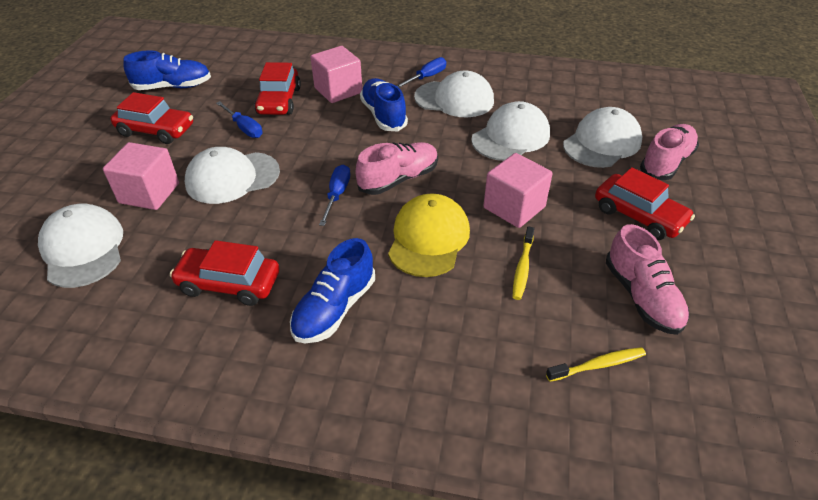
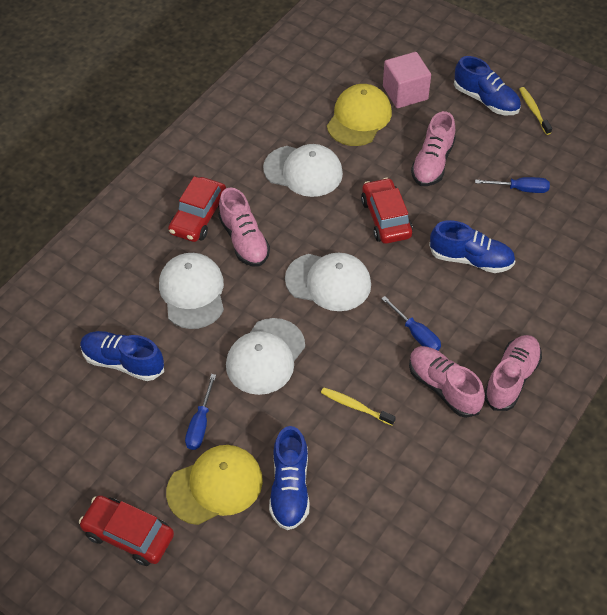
blue shoe: [123,50,211,90] [290,238,375,343] [360,78,408,131] = 3 -> [80,331,164,381] [269,426,310,530] [429,220,515,273] [454,56,521,115] = 4
pink cube: [103,142,179,210] [310,46,362,103] [483,153,553,228] = 3 -> [383,52,431,108] = 1
pink shoe: [355,142,438,195] [606,224,690,335] [640,124,699,180] = 3 -> [218,187,270,267] [409,346,485,418] [411,111,456,186] [484,335,542,411] = 4
red car: [110,92,193,144] [170,240,279,306] [254,62,301,115] [595,167,695,240] = 4 -> [79,495,174,566] [168,176,226,242] [361,178,413,244] = 3
white cap: [38,203,123,288] [185,147,280,204] [414,70,494,117] [471,101,550,161] [563,107,642,168] = 5 -> [159,253,224,329] [226,318,305,395] [263,144,343,197] [285,253,371,311] = 4
yellow cap: [388,193,470,277] = 1 -> [166,445,263,525] [327,84,392,146] = 2

